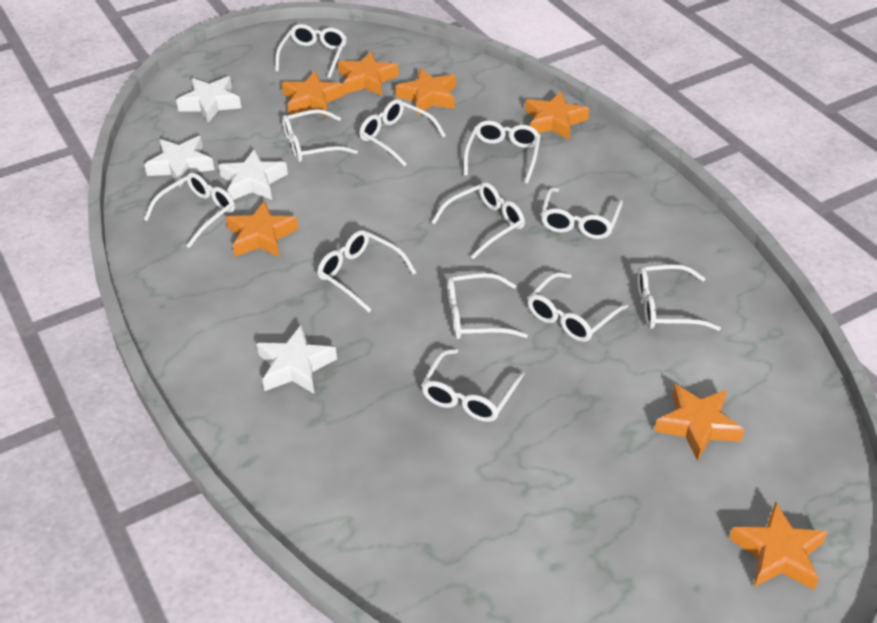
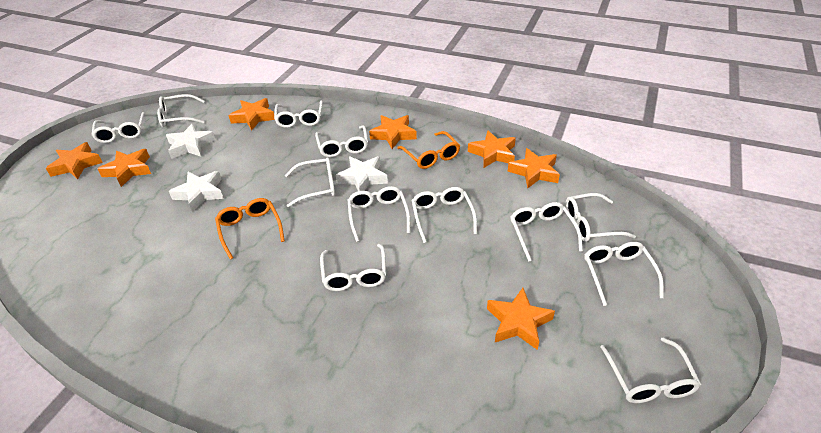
orange glasses: none = 0 -> [215,198,285,259] [397,131,460,169] = 2
white star: [144,136,215,188] [176,76,241,123] [218,149,288,200] [257,325,337,394] = 4 -> [166,124,215,159] [169,171,224,212] [336,156,388,191] = 3

